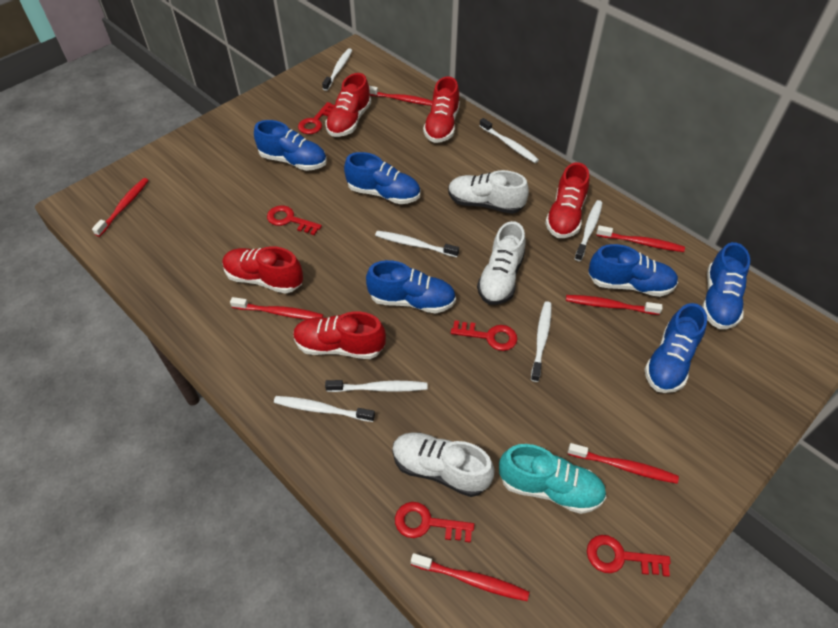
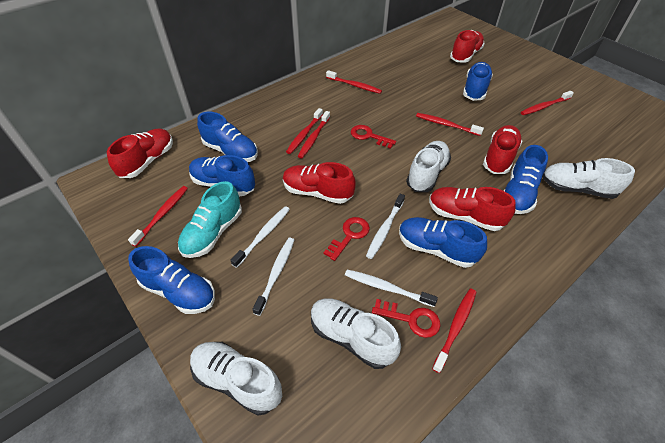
red key: [267,205,322,235] [298,102,335,134] [395,502,474,543] [451,320,517,351] [587,535,671,577] = 5 -> [323,217,370,261] [351,125,396,149] [372,299,440,338] = 3
white shoe: [392,432,495,497] [448,170,529,214] [477,221,526,305] = 3 -> [190,342,282,415] [311,298,401,369] [406,141,451,192] [542,158,635,199] = 4
white toothbrush: [274,396,375,422] [322,48,352,91] [325,380,427,392] [375,231,459,257] [479,118,539,163] [531,301,552,382] [575,200,602,261] = 7 -> [230,206,290,268] [252,238,294,316] [345,269,438,307] [366,194,405,259] = 4

